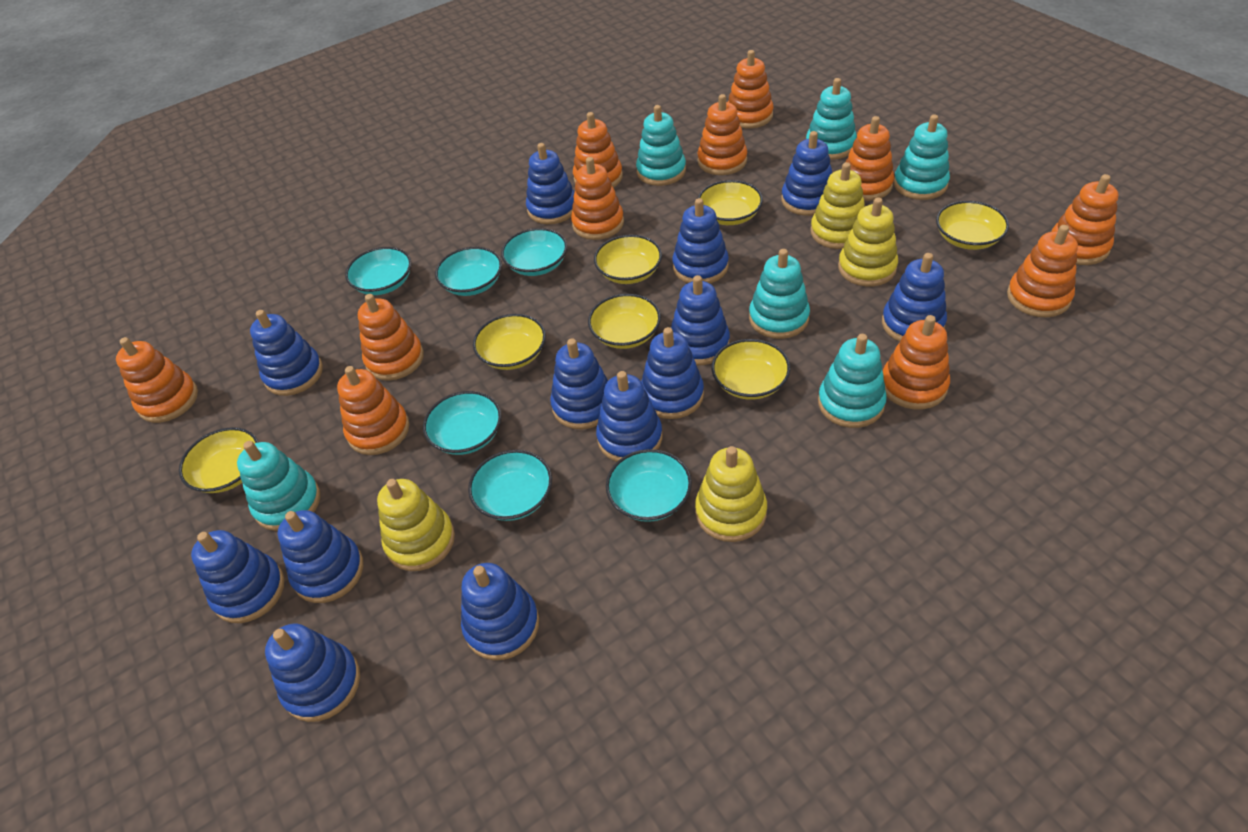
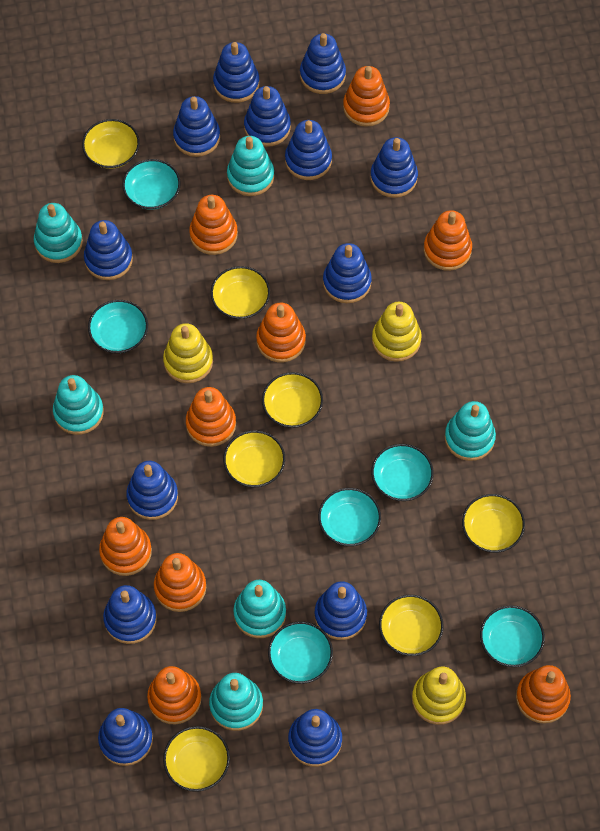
orange stacking toy: [116,337,198,423] [337,366,409,455] [358,294,424,381] [571,157,624,240] [573,112,623,188] [697,94,747,175] [728,50,773,129] [846,116,894,201] [883,315,950,410] [1007,225,1078,317] [1051,174,1118,265] = 11 -> [99,517,152,576] [147,666,201,724] [154,553,206,612] [186,387,236,447] [189,195,238,255] [256,303,306,362] [343,66,390,127] [424,210,472,271] [516,665,571,724] = 9
yellow stacking toy: [377,479,455,571] [695,446,767,542] [810,162,865,249] [838,198,898,287] = 4 -> [163,323,213,383] [372,302,422,362] [412,666,466,725] = 3

